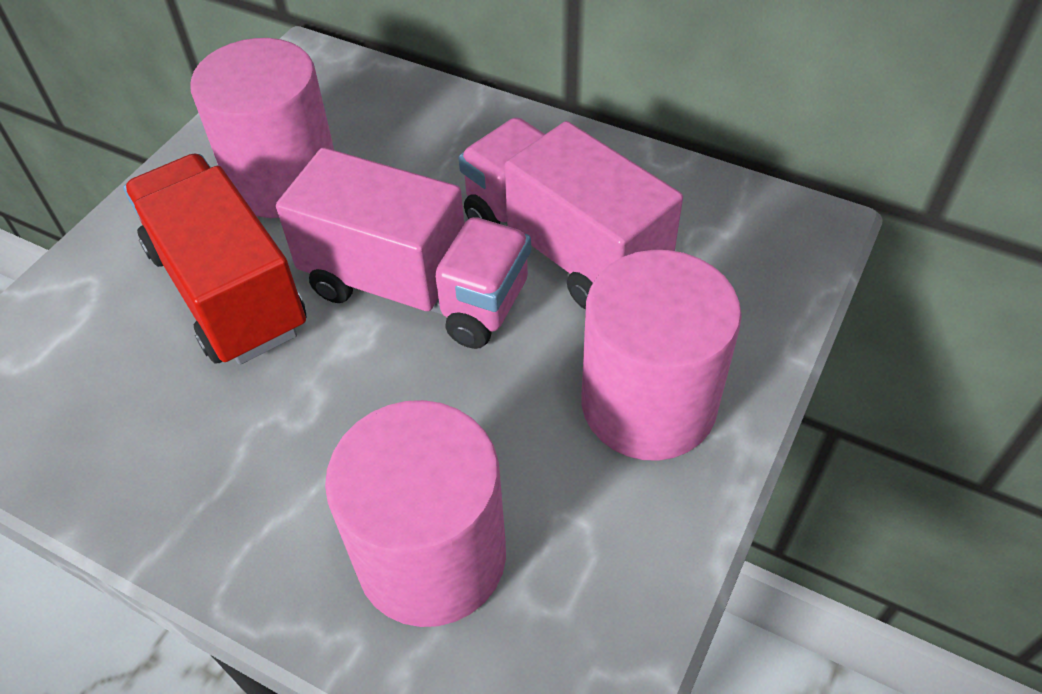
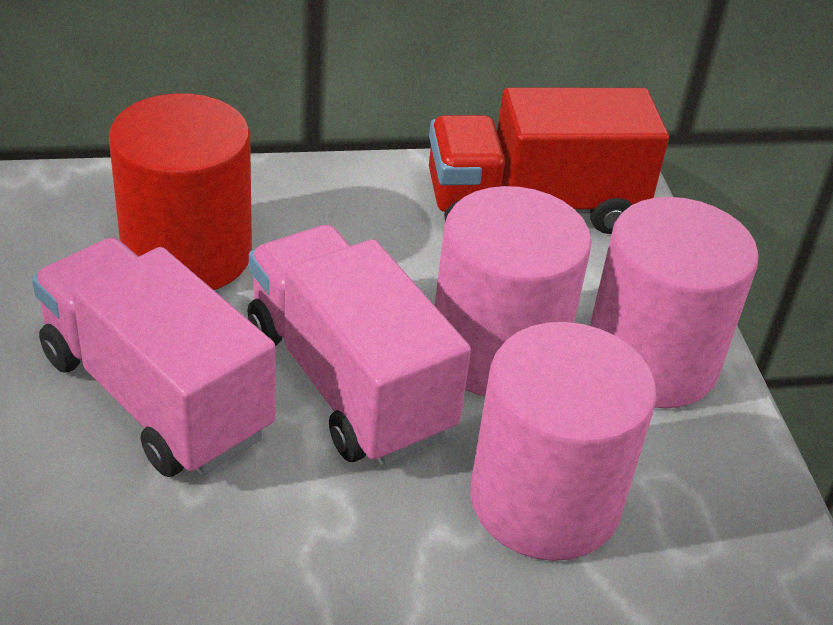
red cylinder: none = 0 -> [109,93,252,290] = 1

